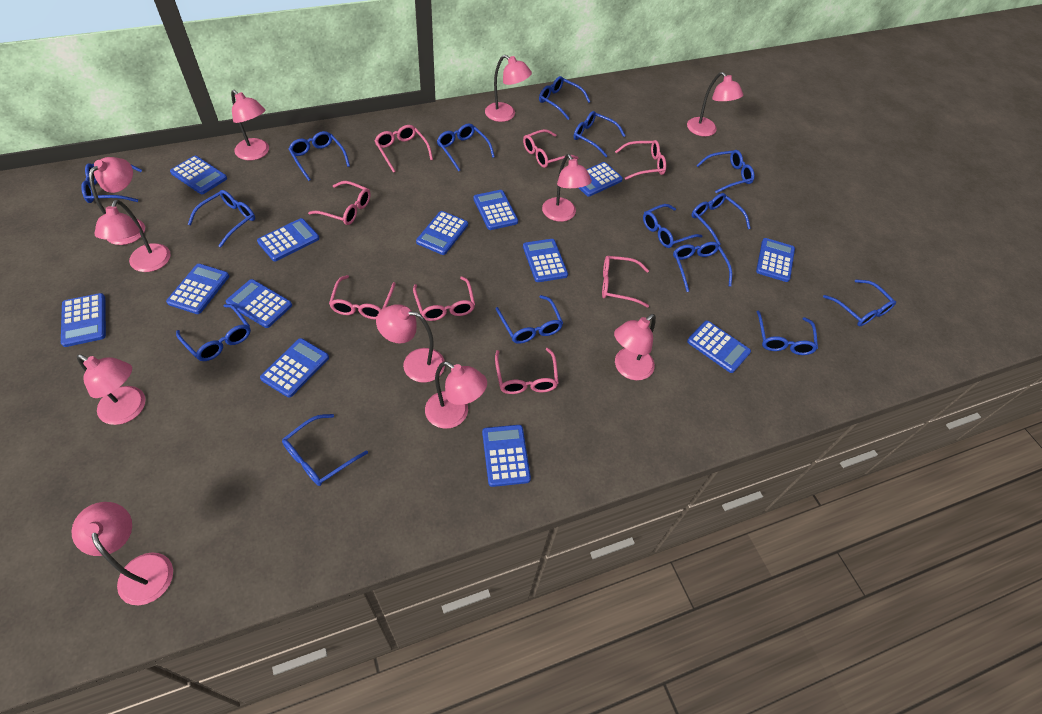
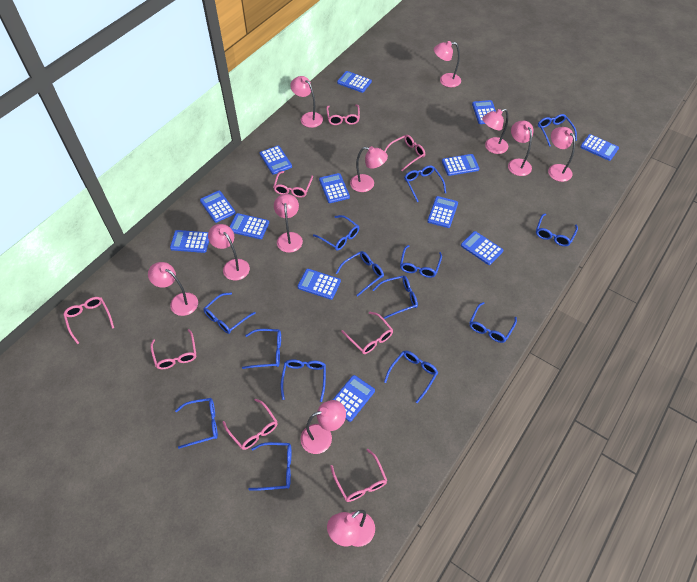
blue glasses: [81,163,142,203] [176,304,251,361] [188,190,255,248] [282,414,368,486] [288,131,350,181] [437,124,495,171] [495,295,563,344] [539,76,590,120] [574,111,626,157] [643,204,702,248] [673,242,732,292] [691,193,751,245] [696,150,755,193] [756,310,818,355] [823,279,896,326] = 15 -> [175,398,218,449] [204,293,256,334] [242,329,281,369] [248,442,291,491] [281,359,326,402] [313,215,359,251] [336,251,384,296] [372,275,418,319] [384,351,438,403] [400,245,442,278] [404,165,446,202] [469,302,517,343] [536,213,578,246] [538,114,577,147] = 14

